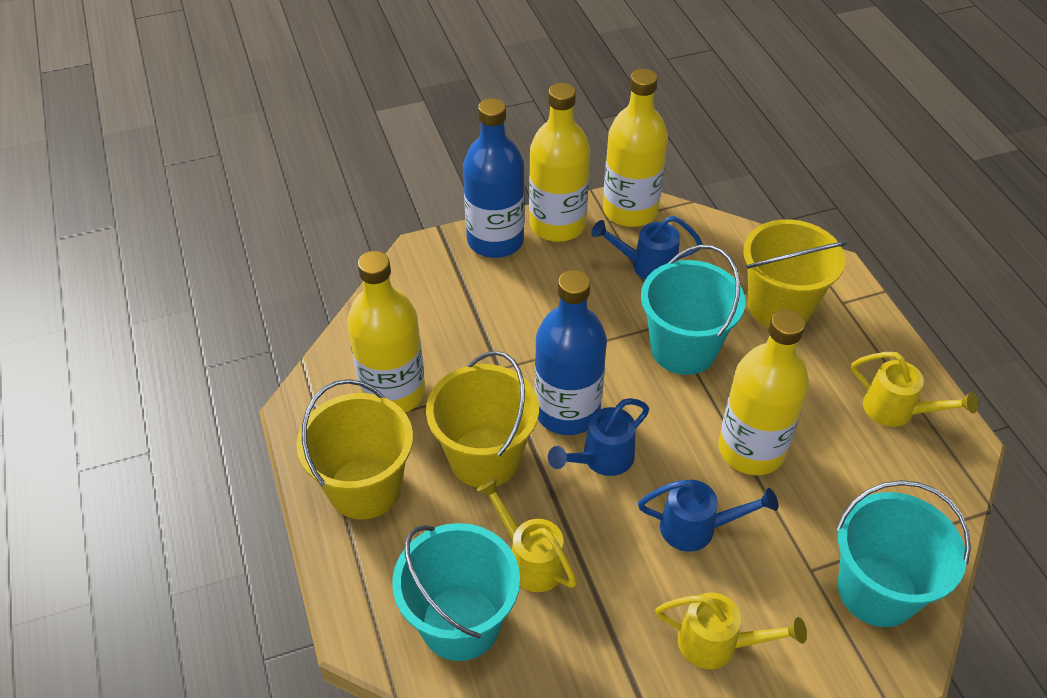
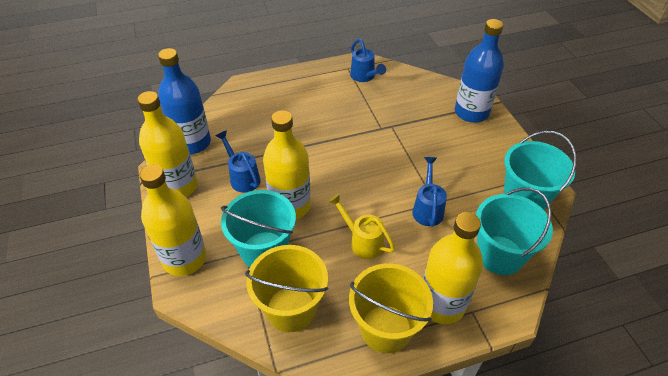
yellow bucket: [296,379,413,519] [426,351,539,487] [743,219,848,327] = 3 -> [245,245,328,332] [349,263,433,353] = 2
yellow watering can: [477,478,577,592] [655,592,807,669] [851,352,978,427] = 3 -> [328,194,395,259] = 1

